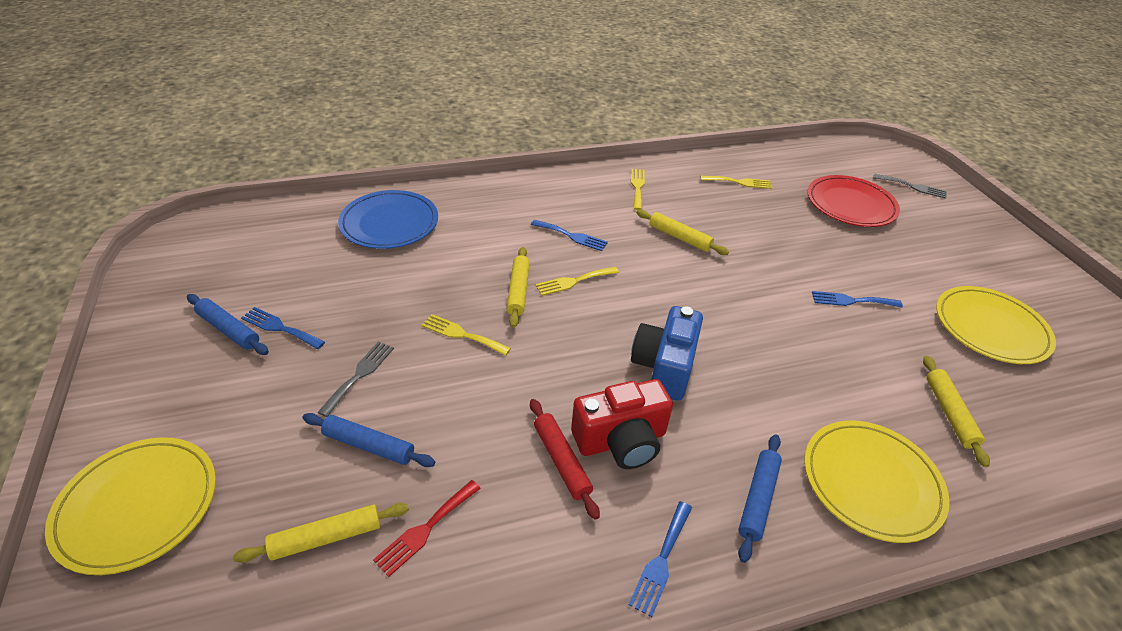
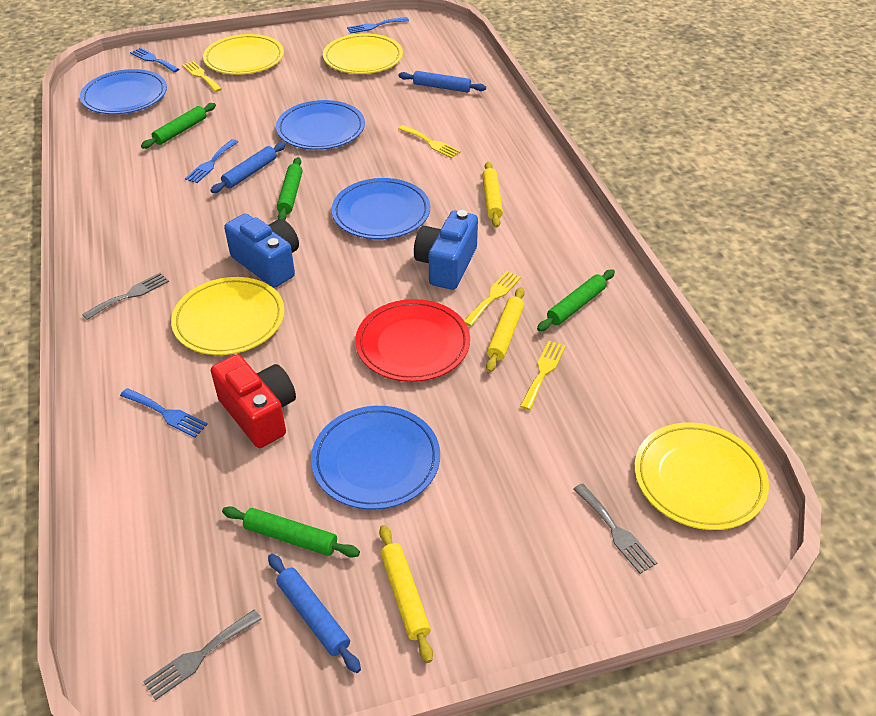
blue camera: [631,306,703,400] = 1 -> [224,214,299,288] [414,210,478,290] = 2
blue plate: [338,190,438,249] = 1 -> [80,69,167,114] [276,100,365,150] [311,406,440,510] [331,178,430,239] = 4
green rolling pin: none = 0 -> [141,103,216,149] [222,506,360,558] [277,157,303,220] [537,269,615,332] = 4
grey fork: [318,341,394,417] [873,174,947,199] = 2 -> [82,273,169,320] [143,610,262,700] [574,483,657,574] = 3
red fork: [373,480,481,577] = 1 -> none = 0
red rolling pin: [530,399,600,520] = 1 -> none = 0
yellow plate: [45,437,216,575] [804,420,950,543] [936,286,1056,364] = 3 -> [171,277,285,355] [203,34,284,75] [323,33,403,74] [635,423,769,530] = 4
yellow rolling pin: [233,503,409,563] [507,247,530,328] [636,209,729,255] [923,356,990,467] = 4 -> [379,525,433,663] [482,161,503,228] [486,287,525,372] = 3

